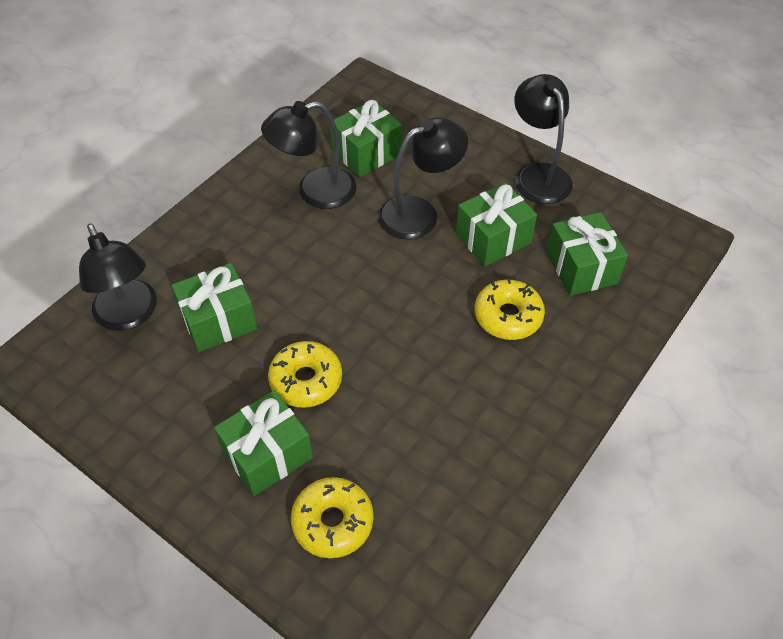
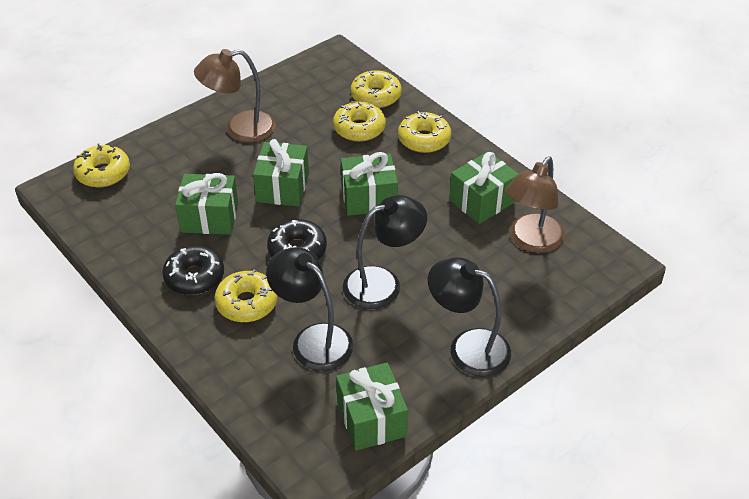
black donut: none = 0 -> [162,245,224,295] [267,219,327,259] = 2
black lamp: [79,223,157,331] [261,101,357,209] [378,117,468,240] [514,74,573,204] = 4 -> [266,247,353,371] [343,195,427,309] [428,257,511,377] = 3
brown lamp: none = 0 -> [194,49,276,142] [505,157,565,253] = 2
yellow donut: [268,341,342,408] [291,477,373,558] [474,278,545,340] = 3 -> [73,144,130,188] [214,269,277,322] [333,101,386,142] [351,70,401,108] [398,111,451,153] = 5

